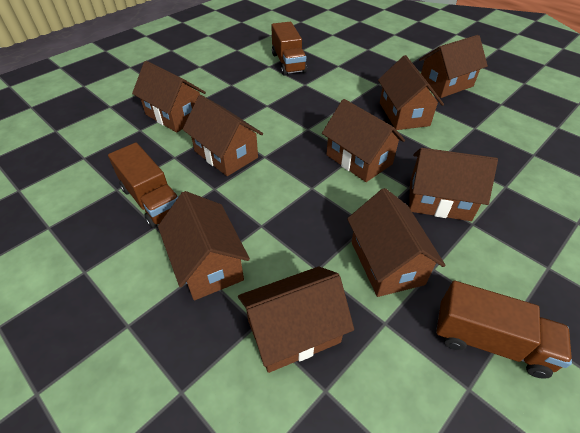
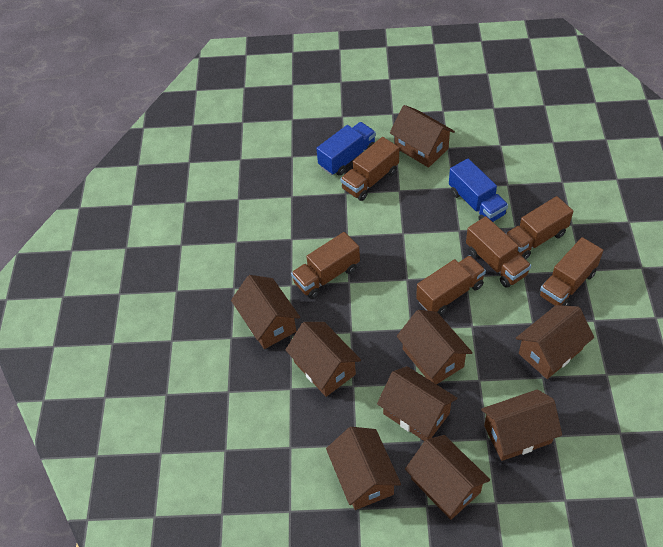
blue truck: none = 0 -> [316,122,376,176] [449,159,508,222] = 2
brown truck: [108,143,179,228] [271,22,307,76] [436,281,572,379] = 3 -> [291,232,360,299] [340,137,399,201] [416,255,486,315] [466,216,531,288] [505,196,573,259] [538,237,603,306] = 6

